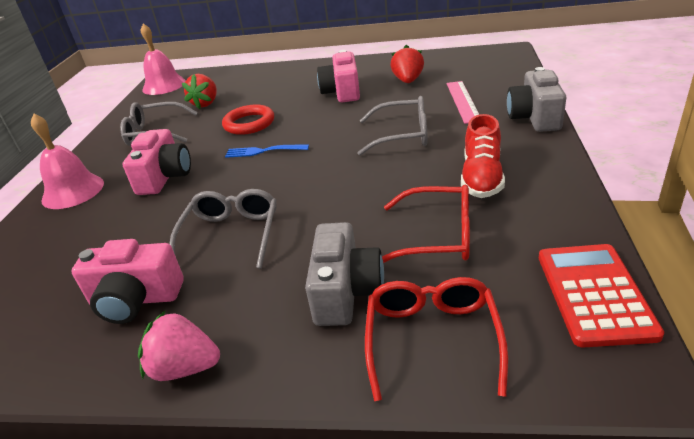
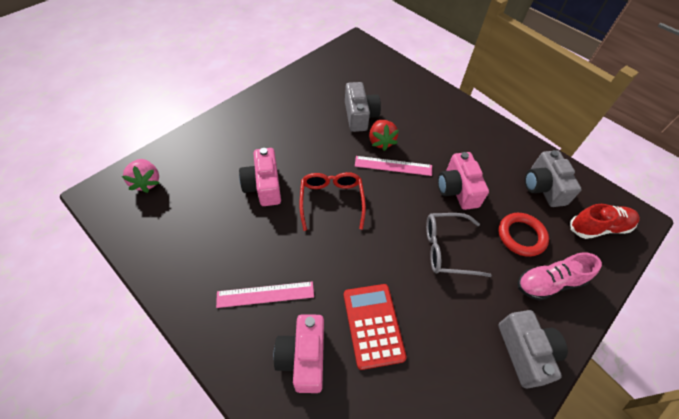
blue fork: [225,144,309,158] = 1 -> none = 0
grey camera: [305,222,384,326] [507,67,566,132] = 2 -> [345,82,381,132] [498,310,568,389] [525,150,582,207] = 3
grey glasses: [120,102,198,146] [169,189,277,269] [358,96,428,156] = 3 -> [426,213,492,277] = 1
pink bell: [31,114,104,209] [141,23,186,95] = 2 -> none = 0
pink ruler: [446,81,479,124] = 1 -> [216,281,314,308] [355,156,432,176] = 2
pink shoe: none = 0 -> [518,252,602,301] = 1
red glasses: [365,277,508,401] [382,185,470,263] = 2 -> [300,172,366,231] = 1
red strawberry: [182,74,217,109] [391,45,424,83] = 2 -> [369,120,399,151] = 1

